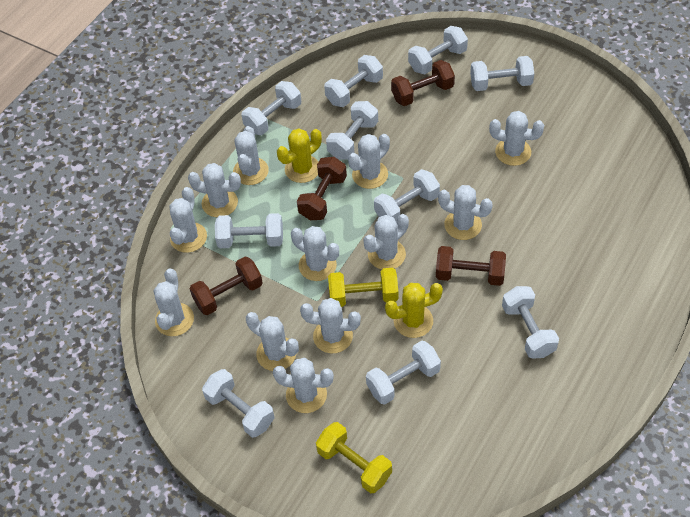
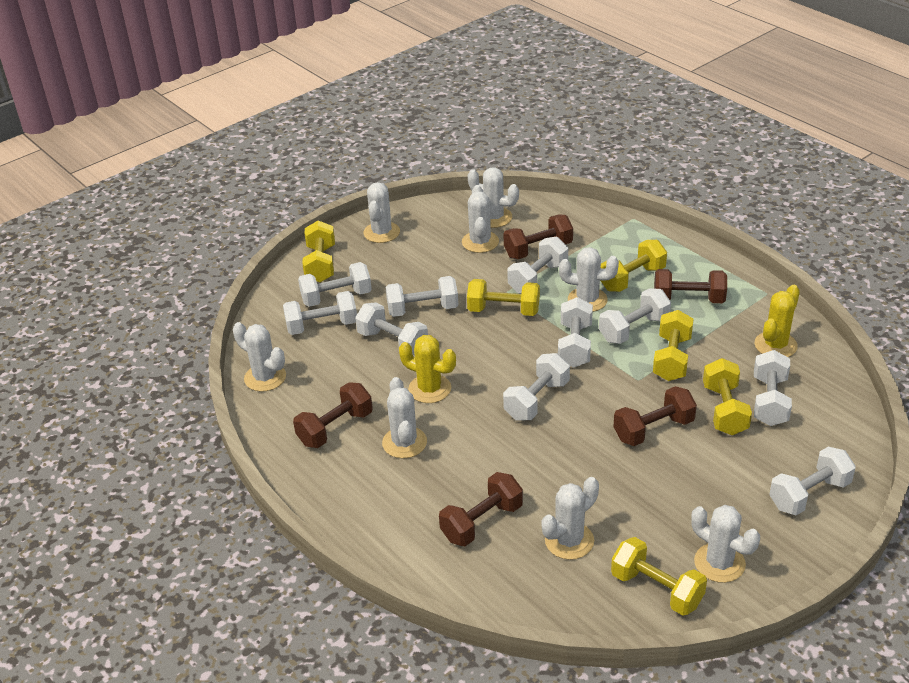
brown dumbbell: [190,257,263,315] [297,157,347,220] [391,60,455,106] [436,246,506,286] = 4 -> [293,382,373,448] [439,472,523,546] [504,214,573,259] [614,386,697,446] [654,269,727,303] = 5
white cactus: [154,269,194,336] [170,187,207,253] [188,163,241,217] [233,126,269,185] [246,312,299,371] [273,358,334,413] [291,226,339,281] [300,298,361,353] [348,134,390,189] [363,214,409,270] [438,185,493,240] [489,111,544,166] = 12 -> [233,322,286,392] [363,182,400,243] [382,377,427,459] [462,185,499,253] [468,168,519,228] [541,477,599,560] [559,247,619,312] [691,505,760,583] = 8
yellow dumbbell: [316,422,392,493] [328,268,398,307] = 2 -> [302,221,335,283] [467,279,540,316] [600,240,667,292] [611,537,707,616] [653,310,693,381] [703,358,752,435] = 6

